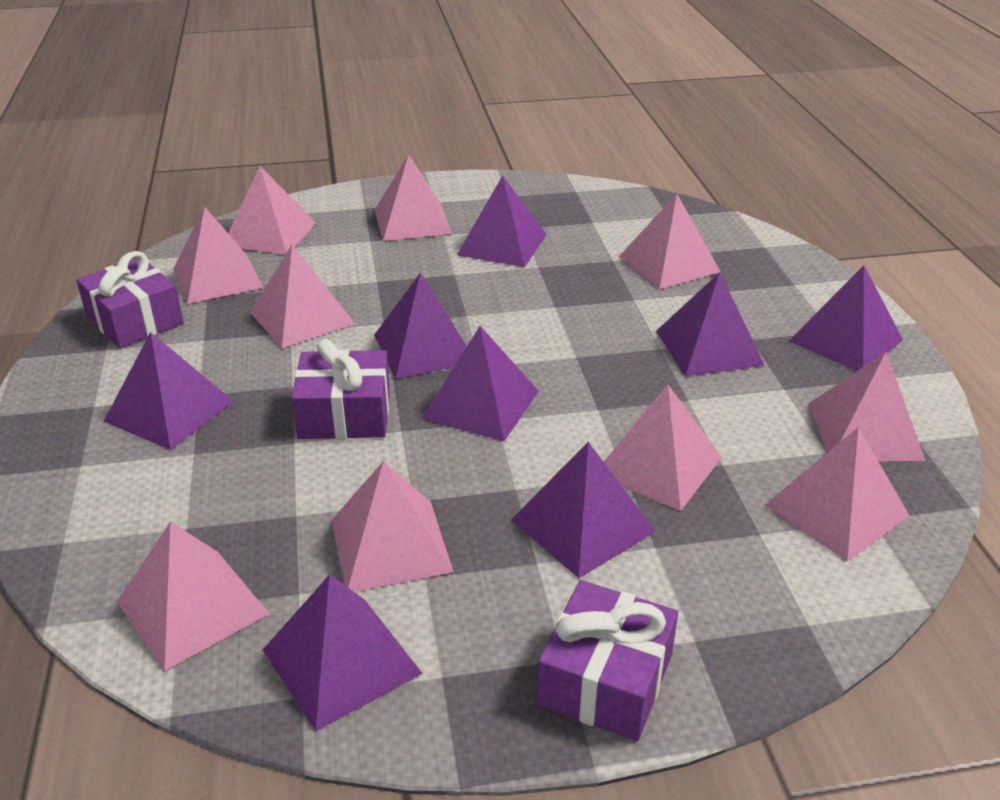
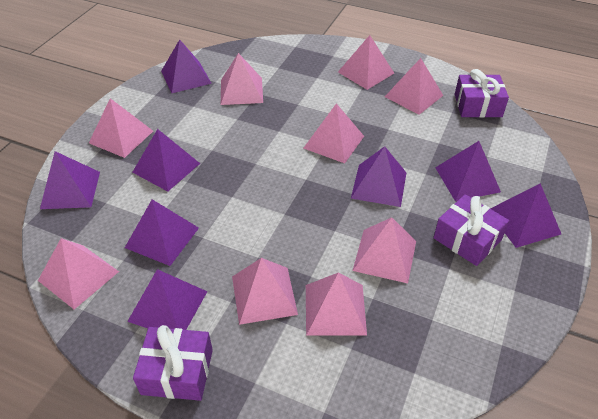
pink pyramid: [117,521,270,671] [174,207,264,304] [228,166,316,255] [250,244,355,348] [331,461,453,592] [375,154,452,241] [604,384,722,511] [619,194,721,289] [765,427,910,561] [808,352,926,461] = 10 -> [38,238,119,309] [89,98,153,158] [221,53,263,105] [232,258,298,325] [304,103,364,163] [306,272,367,336] [338,35,394,90] [352,217,416,283] [385,58,443,115] = 9

